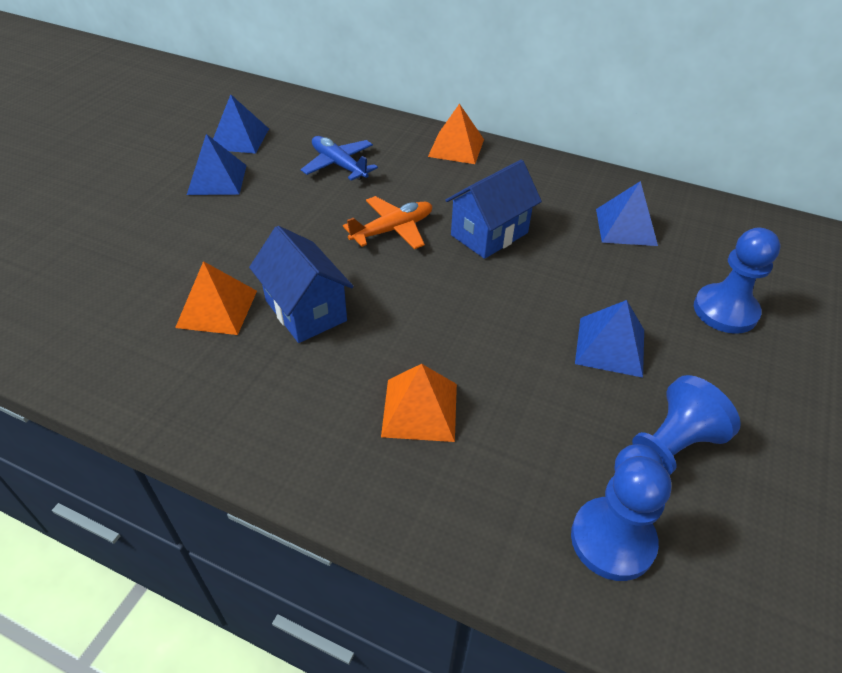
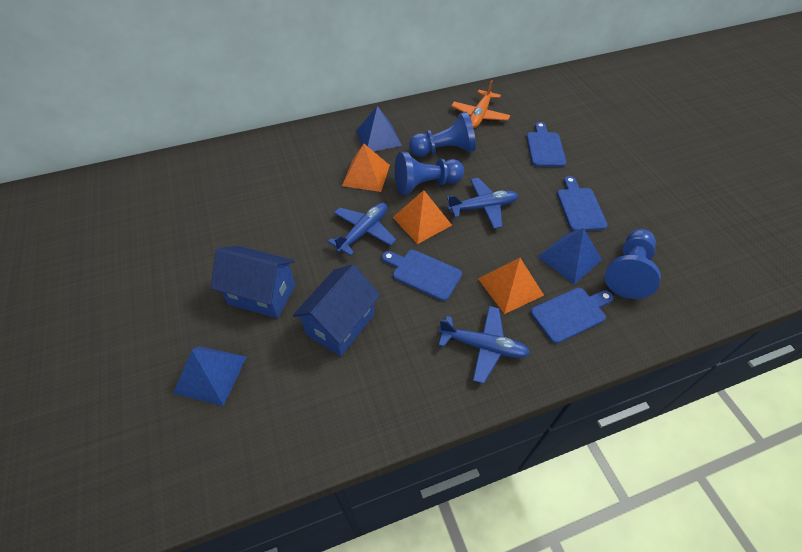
blue cutting board: none = 0 -> [382,250,462,301] [526,122,567,167] [531,288,613,343] [557,176,608,231] = 4
blue plane: [301,136,378,181] = 1 -> [328,203,396,256] [438,306,530,384] [447,178,519,229] = 3
blue pyramid: [187,134,247,195] [213,94,269,154] [575,300,644,378] [596,181,658,246] = 4 -> [173,346,246,406] [356,106,402,151] [537,228,602,284] = 3

